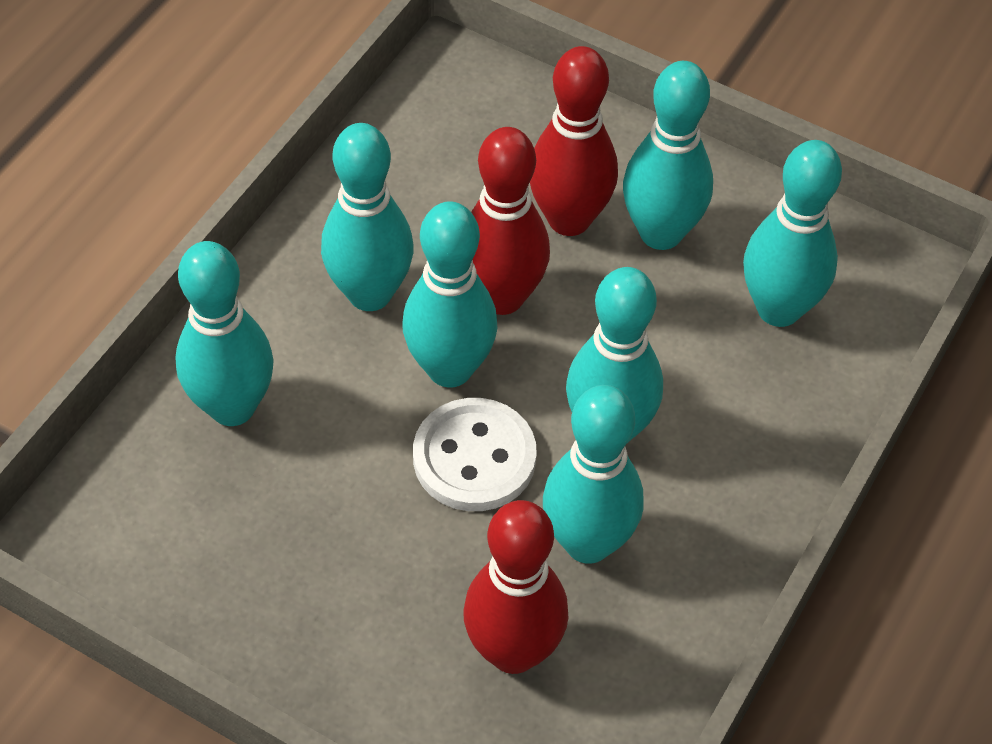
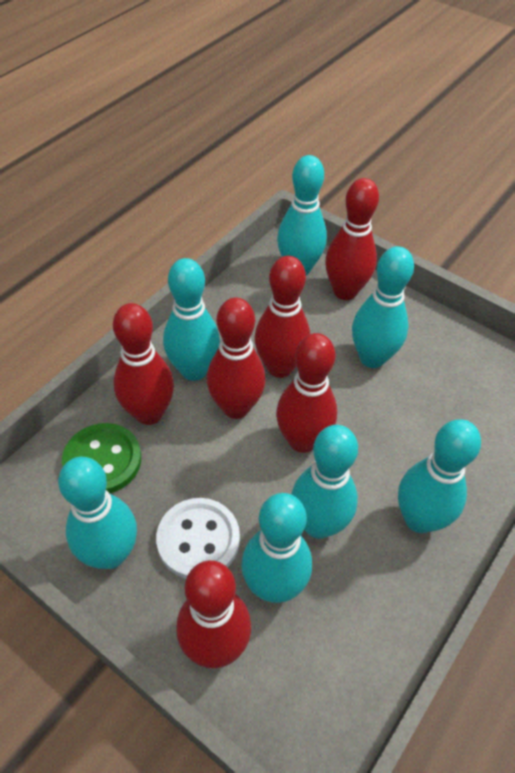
green button: none = 0 -> [62,423,141,493] = 1
red bowling pin: [463,500,569,674] [471,127,550,315] [530,46,618,236] = 3 -> [113,303,174,425] [176,560,251,668] [207,298,266,419] [254,256,310,378] [276,333,337,453] [325,178,379,300] = 6

